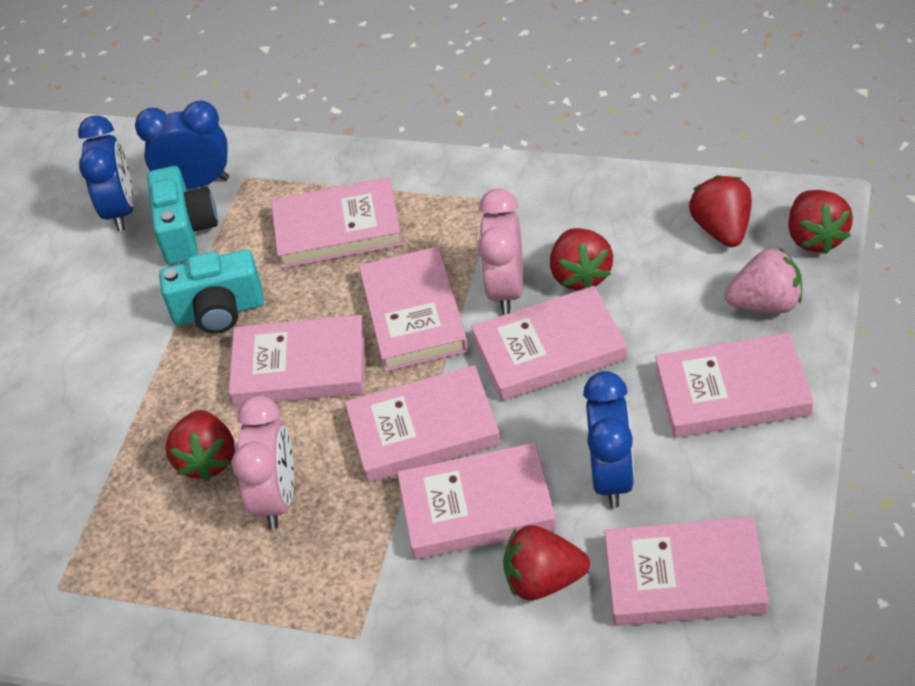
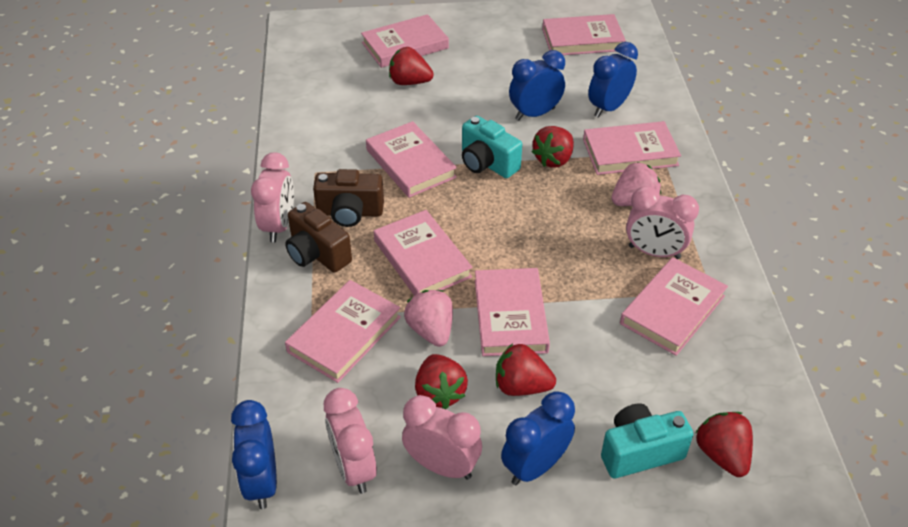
blue clock: [78,115,134,231] [135,100,229,189] [583,371,634,508] = 3 -> [231,400,277,509] [501,392,575,485] [509,50,565,121] [588,42,638,118] = 4
brown camera: none = 0 -> [285,202,352,273] [313,169,384,227] = 2
pink clock: [232,395,294,529] [478,189,523,314] = 2 -> [251,152,294,243] [324,388,377,494] [402,395,482,479] [626,186,699,259] = 4
pink strawberry: [725,248,802,313] = 1 -> [404,290,453,347] [612,162,661,206] = 2

